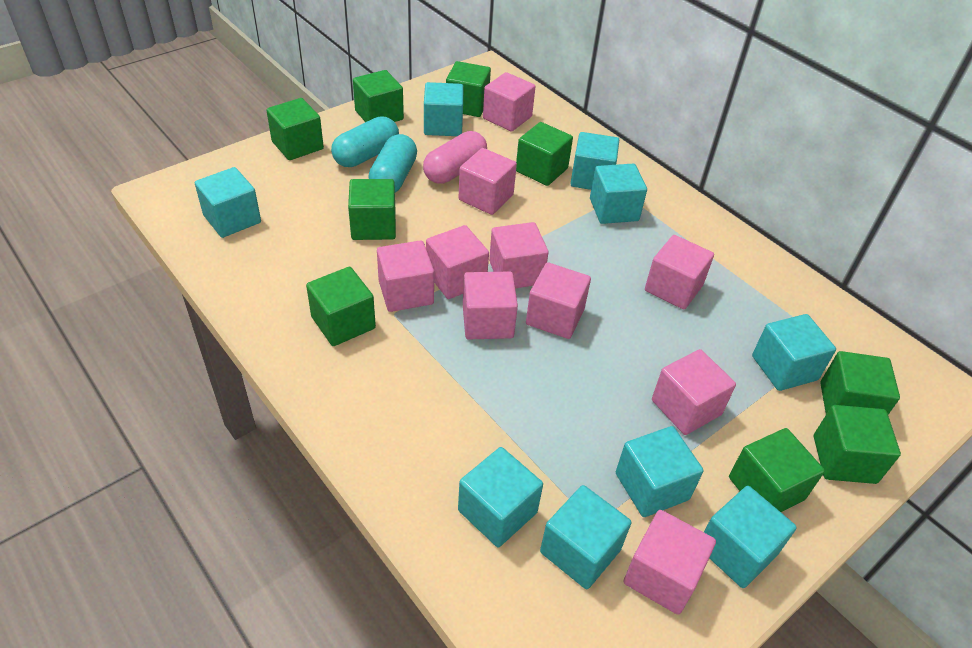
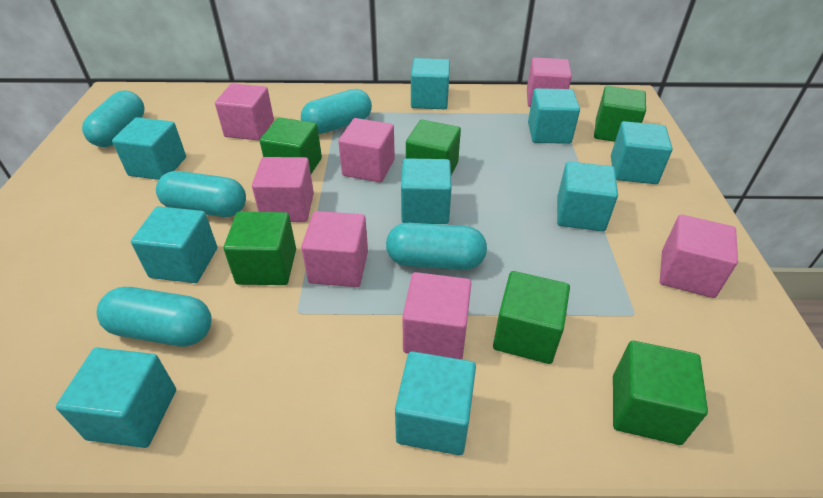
green cube: [266,98,324,160] [306,267,376,346] [348,179,396,240] [353,70,404,122] [446,61,491,117] [516,122,573,186] [729,428,825,512] [814,405,901,484] [820,351,900,414] = 9 -> [223,212,296,285] [260,117,322,174] [406,120,461,175] [493,271,570,364] [594,86,646,142] [613,341,708,445] = 6
pink capsule: [423,131,487,184] = 1 -> none = 0
pink cube: [377,240,434,312] [426,225,489,299] [459,148,517,215] [463,272,518,339] [483,72,536,131] [489,222,549,288] [526,262,591,339] [624,510,716,615] [645,235,714,309] [652,349,736,435] = 10 -> [215,83,274,141] [252,157,314,222] [301,211,368,287] [338,118,395,183] [402,272,472,359] [527,57,572,107] [660,215,738,298] = 7
turquoise capsule: [331,116,399,167] [368,134,417,193] = 2 -> [82,90,144,147] [97,287,212,346] [156,171,246,217] [301,89,372,134] [386,223,487,270] = 5

